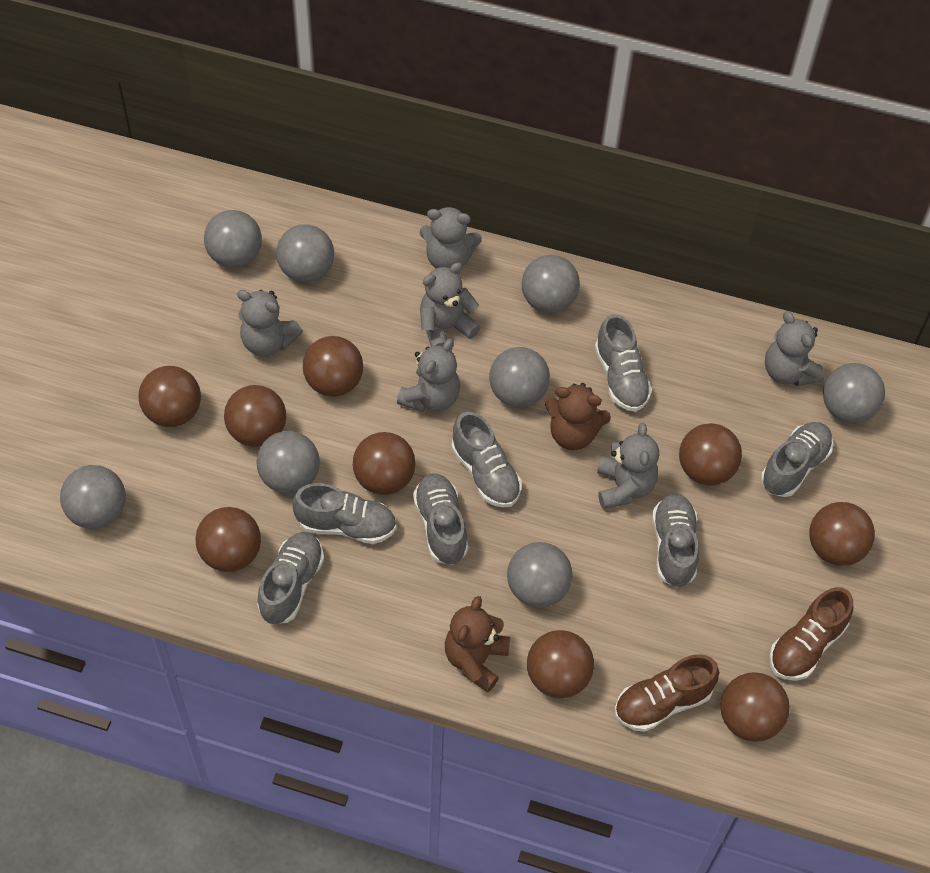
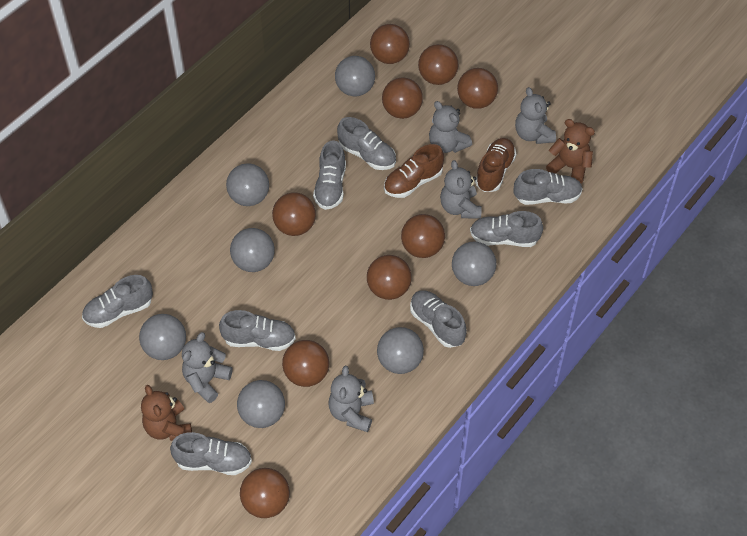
grey ball: [60,465,126,529] [204,210,262,268] [257,431,320,494] [276,224,334,282] [489,347,550,407] [507,542,573,608] [522,255,580,313] [823,363,885,423] = 8 -> [139,314,186,360] [226,163,269,206] [230,228,275,272] [237,380,285,428] [335,56,375,96] [377,327,424,374] [452,242,496,286] = 7
grey shoe: [257,532,324,624] [292,483,397,544] [413,473,468,565] [452,411,522,508] [595,314,652,412] [652,493,699,588] [761,422,833,497] = 7 -> [82,275,153,328] [170,432,252,475] [219,310,296,351] [313,140,346,210] [337,117,396,170] [410,290,467,348] [470,211,543,247] [514,169,583,205] = 8
grey teddy bear: [237,290,303,357] [397,339,460,412] [420,206,482,268] [420,262,481,347] [597,423,659,509] [765,311,825,386] = 6 -> [182,332,233,403] [329,366,374,432] [429,101,472,153] [440,160,482,219] [515,87,556,144] = 5

